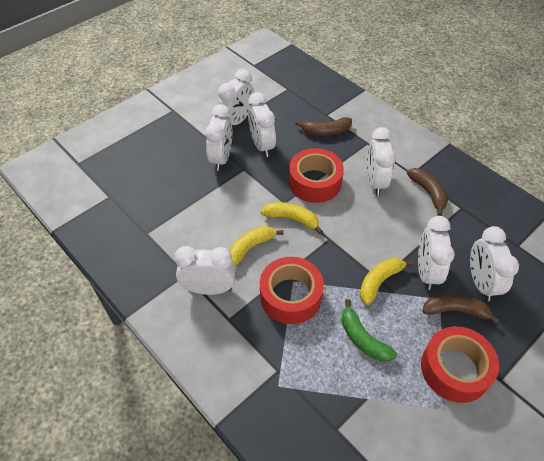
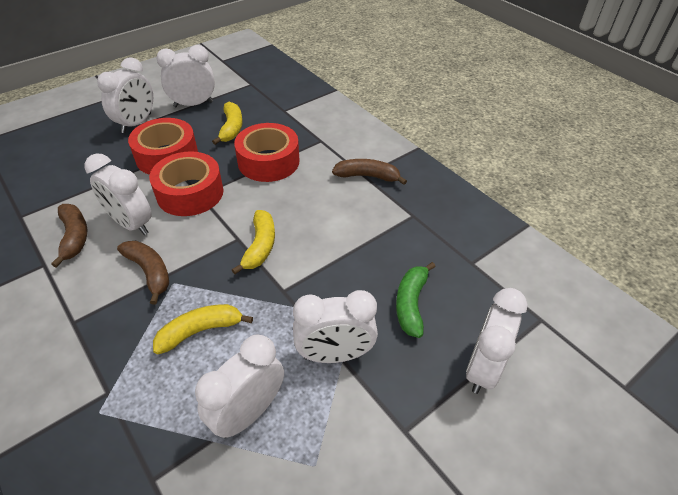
white clock: [174,246,236,295] [205,104,232,171] [218,69,254,125] [248,92,276,157] [367,127,396,196] [418,216,455,290] [470,226,519,301] = 7 -> [85,153,152,235] [97,58,153,133] [156,45,215,107] [195,335,284,438] [293,290,378,363] [466,288,528,394] = 6

